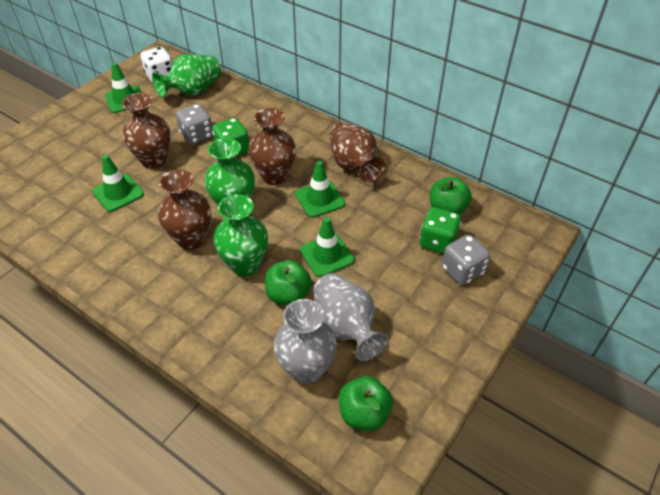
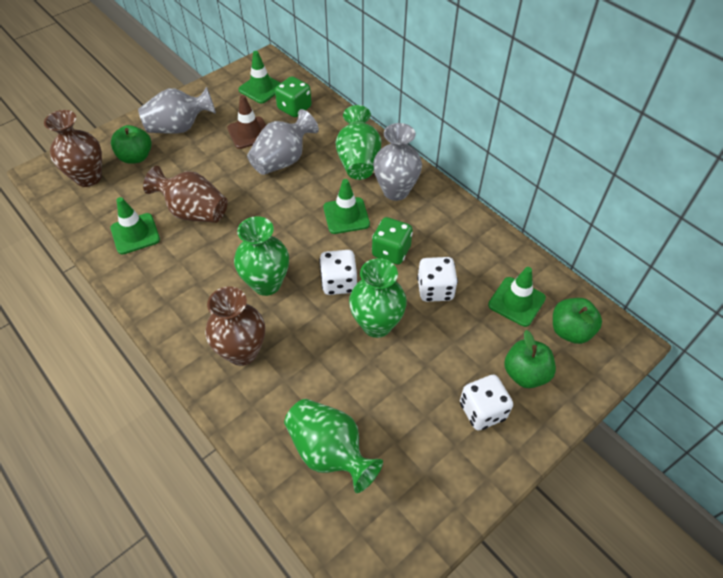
brown traffic cone: none = 0 -> [227,95,266,149] = 1
brown vase: [122,93,171,169] [158,169,211,250] [249,108,296,185] [329,121,386,183] = 4 -> [44,110,102,187] [143,166,228,223] [205,286,265,366] = 3
green vase: [152,54,221,97] [204,138,255,206] [213,194,268,276] = 3 -> [234,216,289,296] [284,399,383,493] [336,105,381,180] [349,258,407,338] = 4
grey dice: [176,104,213,145] [442,235,490,285] = 2 -> none = 0
grey vase: [274,299,337,384] [313,273,389,361] = 2 -> [138,87,216,134] [247,109,319,175] [373,123,422,201] = 3
white dice: [140,47,172,82] = 1 -> [319,250,357,295] [417,257,458,302] [460,375,513,431] = 3

